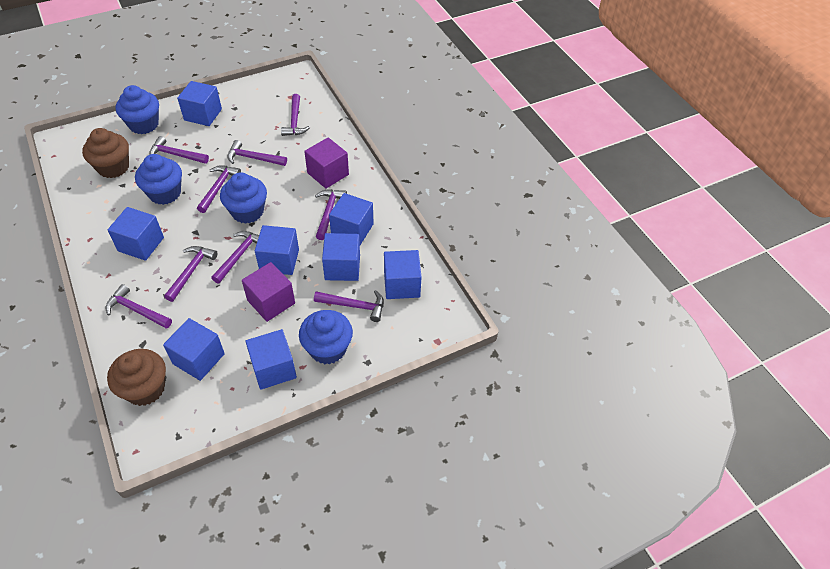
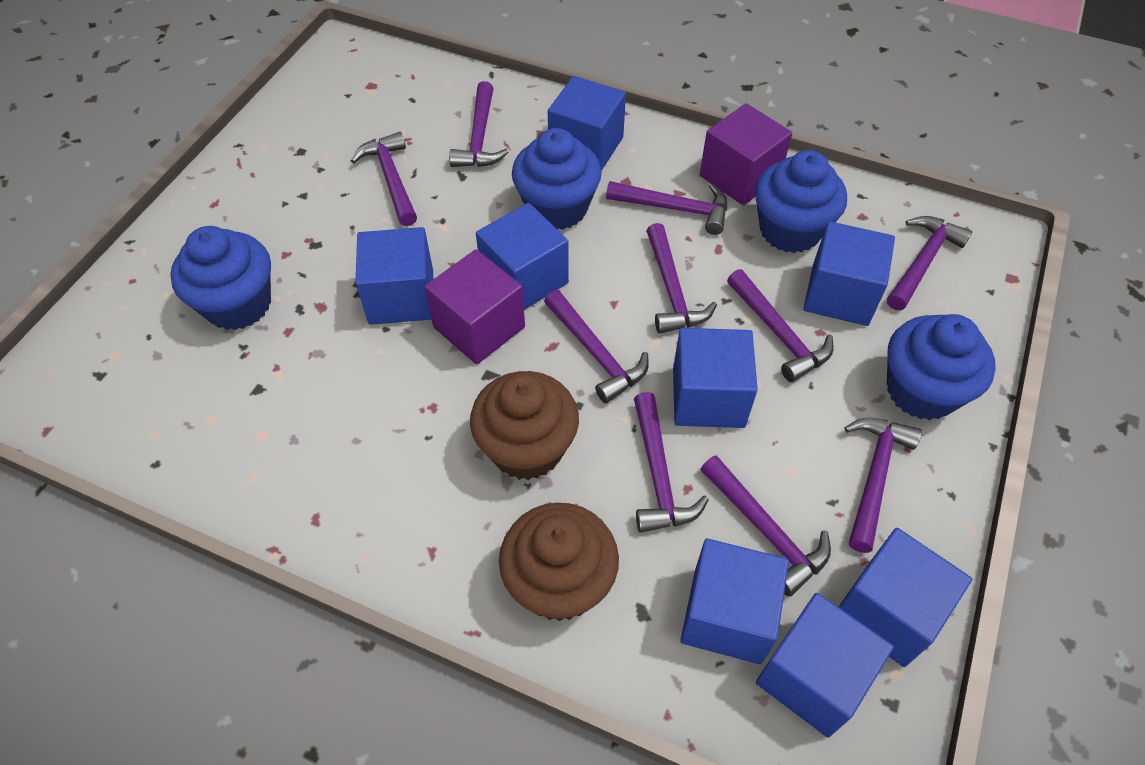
purple hammer: [105,284,172,329] [149,136,209,164] [164,246,217,302] [197,165,241,213] [211,231,259,283] [227,140,287,166] [281,94,310,136] [314,290,384,322] [315,189,347,240] = 9 -> [351,132,417,226] [449,81,508,167] [544,290,649,403] [606,181,727,235] [634,392,709,533] [646,223,717,334] [701,455,831,597] [727,269,833,382] [845,418,922,553] [887,216,972,310] = 10

